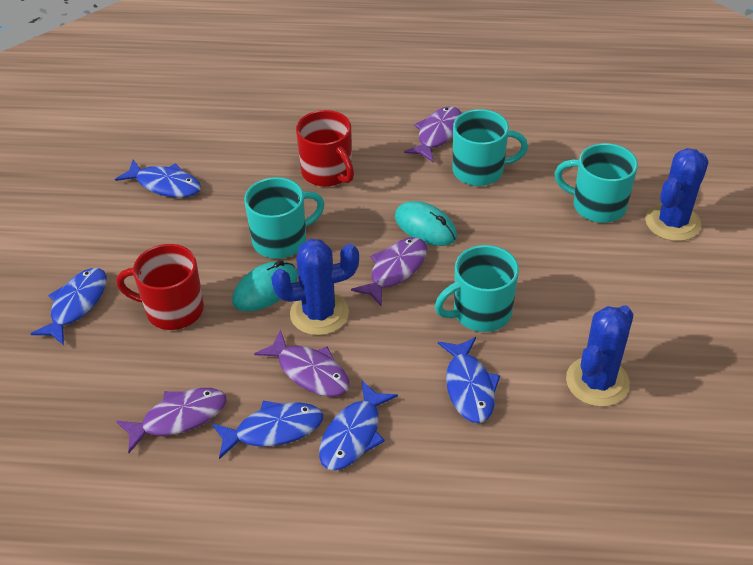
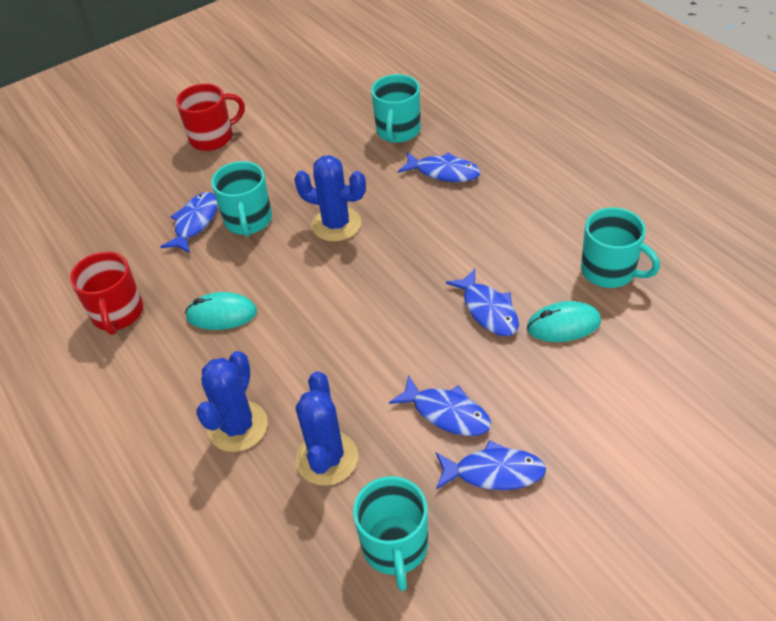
purple fish: [116,388,226,453] [254,330,349,397] [351,237,427,306] [404,106,462,162] = 4 -> none = 0

